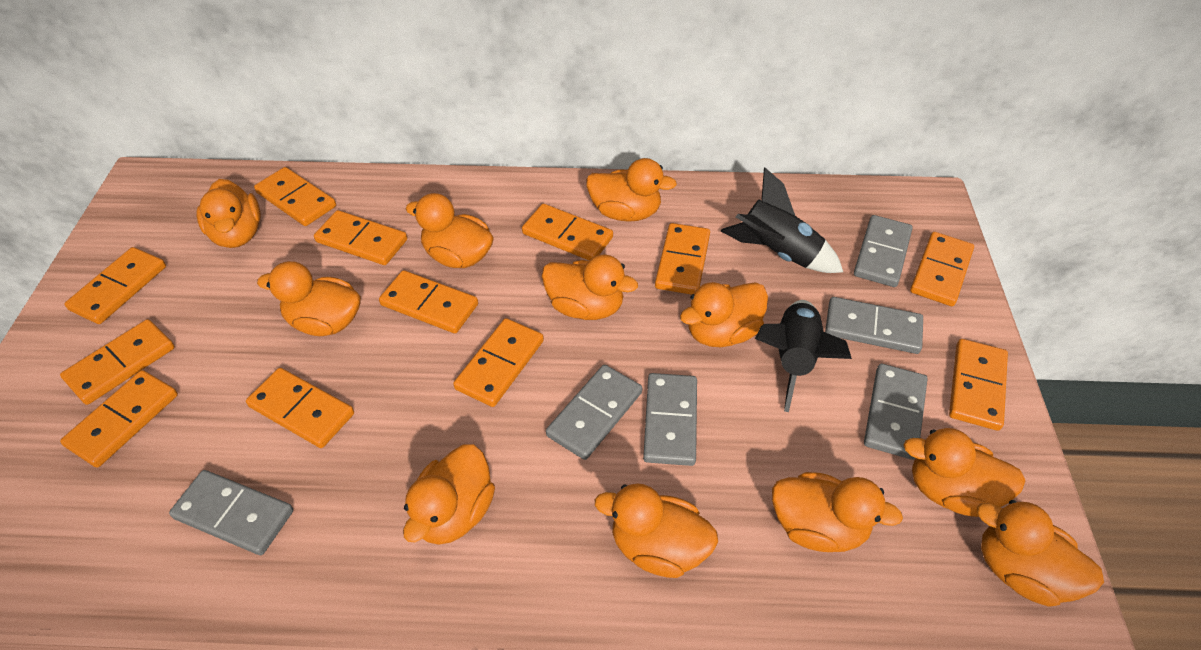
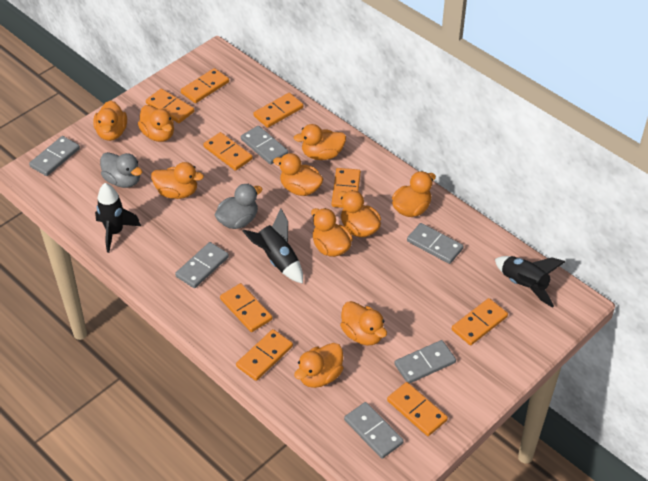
black rocket: [721,168,843,273] [755,300,852,412] = 2 -> [95,183,141,253] [243,208,303,284] [495,256,565,308] = 3
grey duck: none = 0 -> [100,152,142,188] [215,184,263,229] = 2
orange domino: [60,319,175,405] [60,370,178,468] [64,247,166,324] [246,368,354,448] [254,167,336,226] [314,210,407,265] [379,270,478,333] [453,318,544,407] [522,204,613,260] [655,223,710,295] [910,232,974,306] [949,339,1008,431] = 12 -> [146,89,194,123] [181,68,229,103] [203,132,253,171] [220,283,272,332] [236,329,293,381] [253,93,303,128] [331,168,361,208] [387,382,448,436] [452,298,508,345] = 9
orange duck: [197,179,261,248] [257,261,361,336] [403,445,495,545] [406,193,494,268] [542,255,638,320] [586,158,677,222] [595,483,718,578] [680,282,768,347] [772,472,903,552] [904,428,1026,517] [977,500,1104,607] = 11 -> [93,100,127,141] [138,105,174,142] [151,162,204,199] [273,153,323,196] [293,124,346,160] [294,343,343,388] [311,208,353,257] [338,190,381,237] [340,301,387,345] [392,171,436,217] = 10

